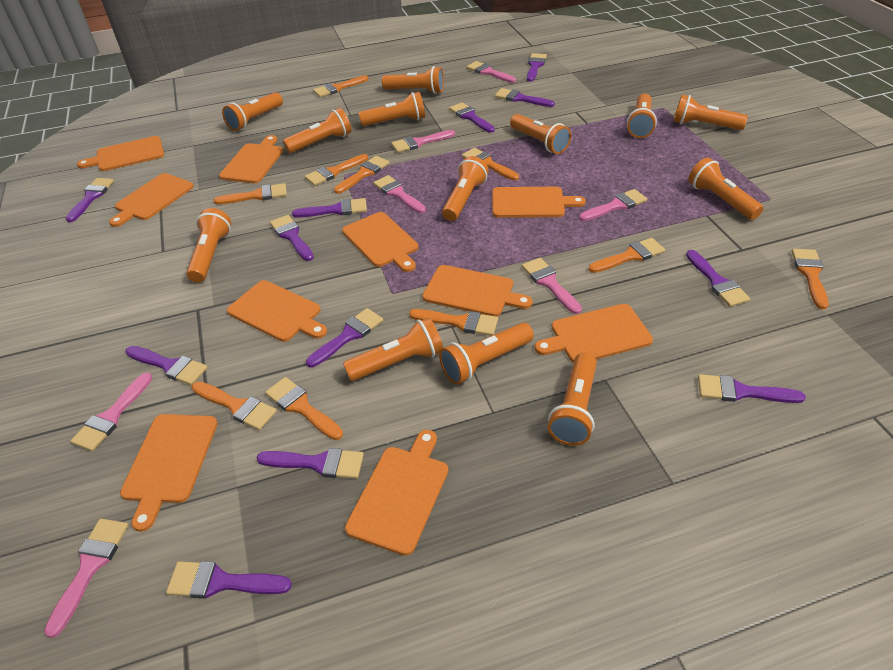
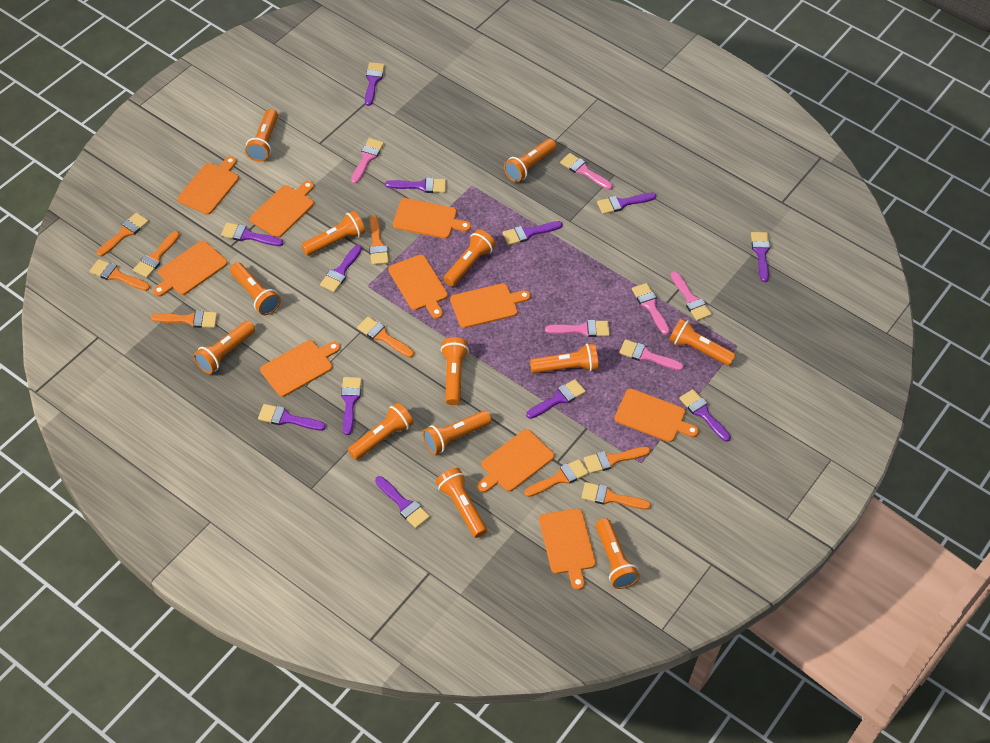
orange brush: [192,381,277,430] [214,183,287,205] [265,377,343,440] [305,154,368,186] [313,76,369,97] [334,156,390,194] [409,309,498,336] [462,148,519,181] [588,238,665,273] [791,249,829,309] = 10 -> [90,259,150,291] [97,213,149,257] [133,231,180,278] [151,310,217,328] [357,317,414,358] [369,215,389,265] [524,459,589,497] [581,482,651,510] [584,447,651,473] = 9
pink brush: [44,519,129,638] [70,372,153,451] [373,175,426,213] [391,130,455,153] [466,61,516,83] [522,258,582,314] [579,189,647,221] = 7 -> [351,138,384,184] [545,320,610,337] [560,153,613,190] [619,339,684,371] [632,283,670,335] [671,271,712,321] = 6

